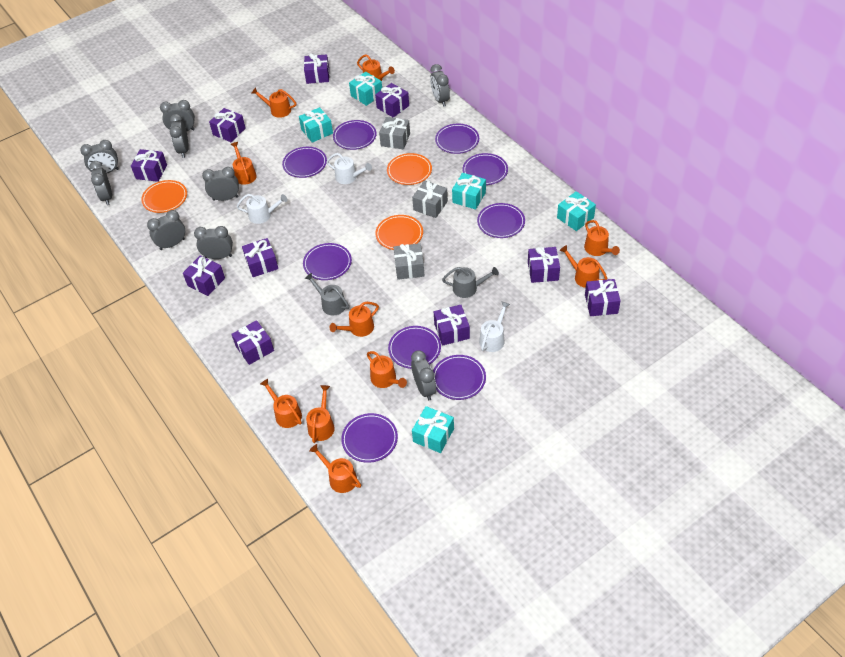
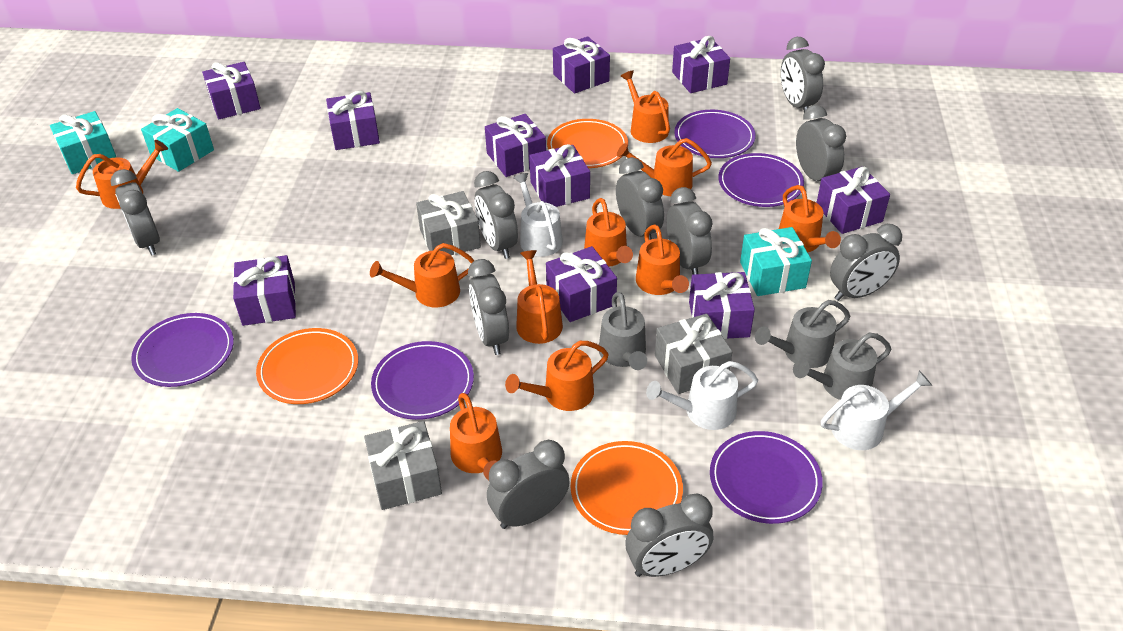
grey clock: [80,140,119,174] [89,161,112,205] [147,210,185,250] [160,100,195,132] [170,114,189,158] [194,226,233,259] [202,167,239,201] [411,350,436,400] [430,64,450,107] = 9 -> [110,169,160,256] [468,259,509,355] [474,171,518,259] [487,440,570,529] [616,157,664,240] [625,494,713,577] [667,187,712,275] [781,37,825,112] [796,105,846,181] [830,224,902,301] = 10
grey watering can: [305,273,349,316] [442,267,499,298] = 2 -> [599,292,647,370] [755,300,850,368] [793,332,891,400] = 3
purple plate: [282,147,327,178] [303,243,352,280] [333,120,376,150] [341,413,398,463] [388,326,441,369] [433,355,486,400] [435,124,479,154] [463,153,508,185] [477,203,525,238] = 9 -> [131,313,234,387] [371,341,474,420] [674,110,756,158] [710,431,823,524] [718,153,804,207] = 5
turquoise gift: [299,107,333,143] [349,72,382,106] [412,406,454,453] [452,173,486,210] [557,191,596,231] = 5 -> [50,111,117,174] [141,108,214,172] [740,227,812,296] = 3

